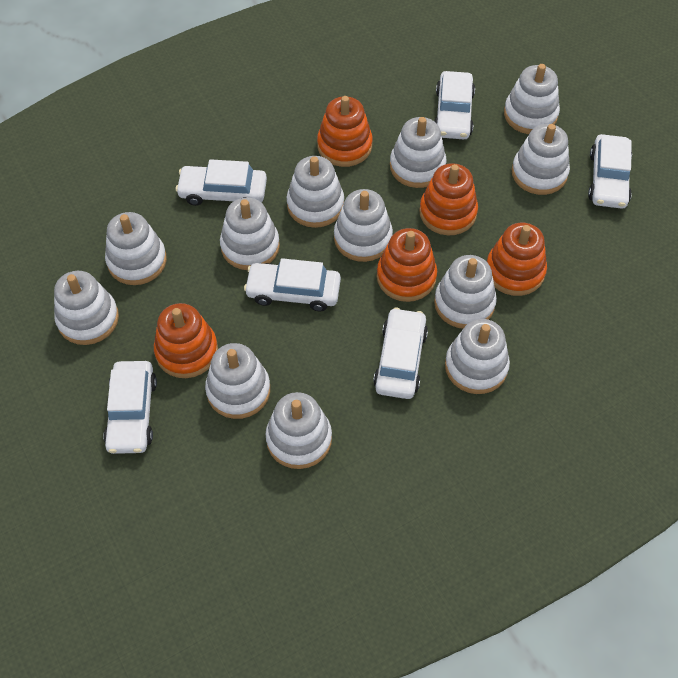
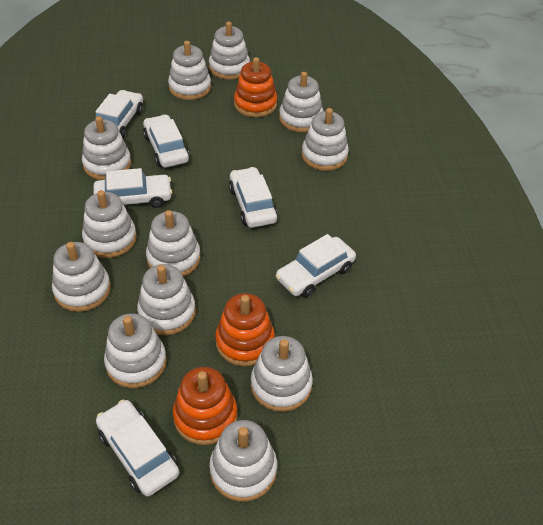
orange stacking toy: [154,303,218,378] [317,96,373,167] [377,228,437,302] [419,163,478,235] [487,223,547,296] = 5 -> [173,367,237,445] [215,293,275,366] [234,57,277,117] = 3

